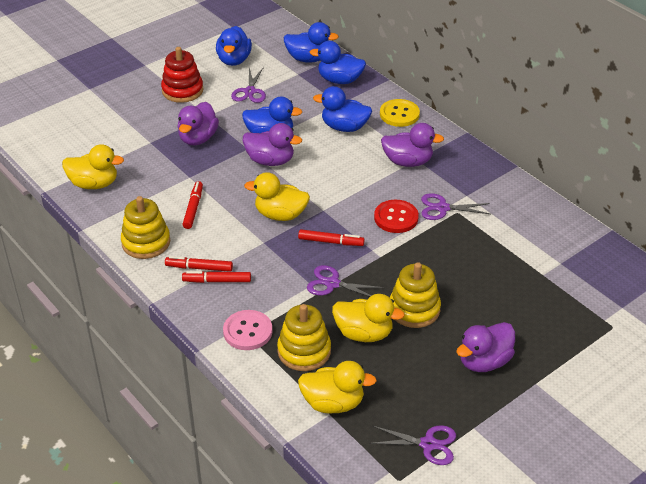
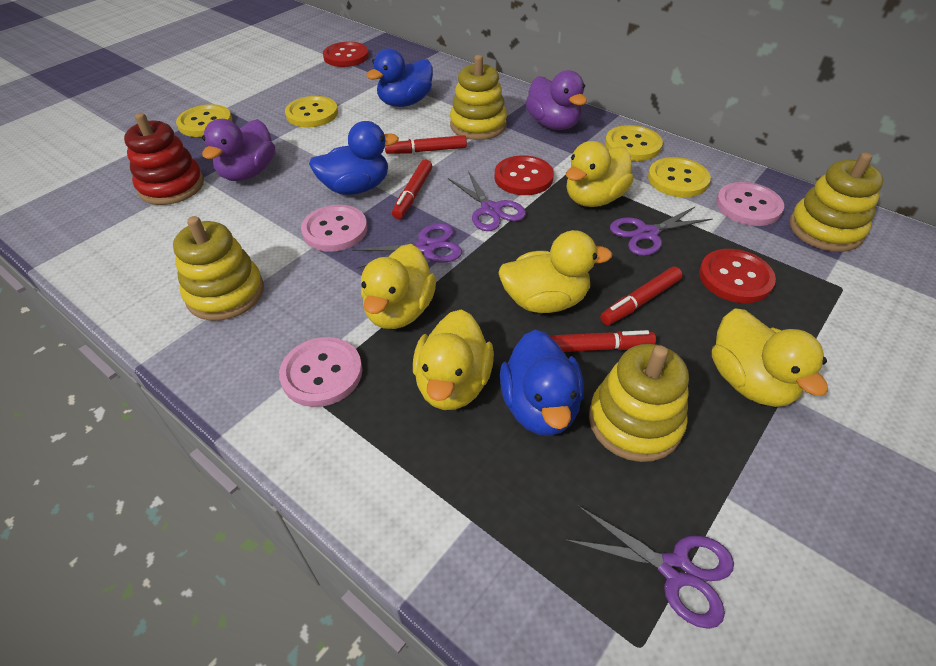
blue duck: [216,26,252,66] [242,97,302,133] [284,22,339,63] [310,41,366,84] [313,86,372,132] = 5 -> [309,121,399,195] [366,48,433,107] [500,330,584,436] = 3
pink button: [223,310,272,350] = 1 -> [279,337,362,407] [301,205,367,252] [716,182,784,226] = 3
purple duck: [178,102,219,145] [243,123,302,166] [381,123,444,167] [456,322,515,372] = 4 -> [202,119,275,181] [526,70,587,130] = 2
red button: [374,200,419,233] = 1 -> [323,42,369,67] [495,155,554,195] [699,249,776,303] = 3
yellow button: [380,99,420,127] = 1 -> [176,104,232,137] [285,96,338,127] [605,125,663,161] [648,157,711,198] = 4
yellow duck: [62,144,124,189] [244,172,310,221] [298,361,377,413] [332,294,405,342] = 4 -> [361,244,436,329] [413,310,494,410] [499,230,612,313] [566,141,633,207] [712,308,828,407] = 5
yellow stacking toy: [121,196,170,259] [277,304,331,371] [390,262,441,328] = 3 -> [173,216,264,321] [450,55,507,140] [589,344,689,462] [790,152,884,252] = 4

